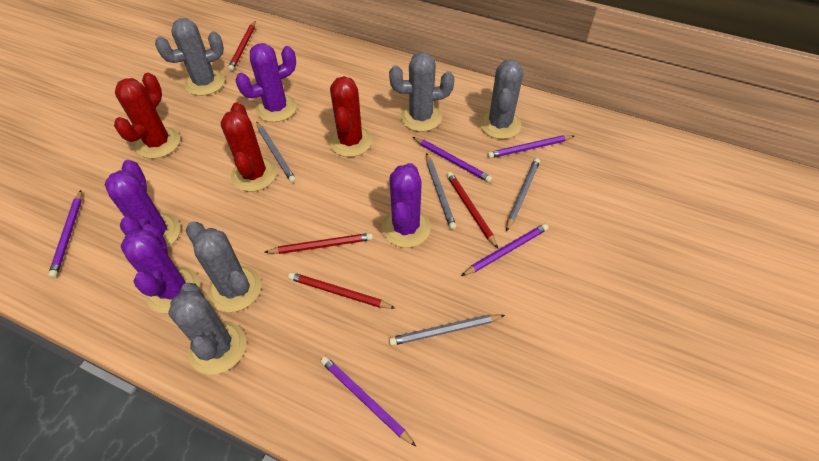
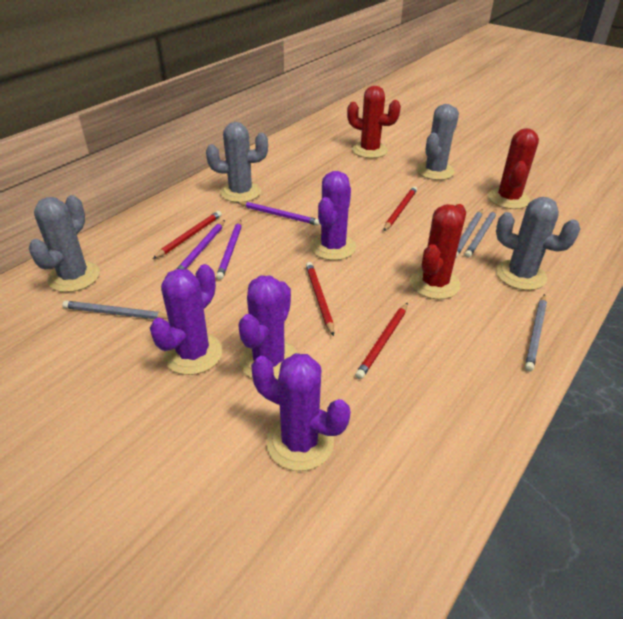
grey cactus: [155,18,225,96] [168,283,246,375] [186,221,261,312] [389,52,454,132] [479,59,523,139] = 5 -> [28,195,100,292] [206,122,268,202] [416,104,459,180] [496,197,580,290] = 4
purple pencil: [48,190,82,278] [321,356,416,446] [413,137,492,183] [461,224,548,276] [487,135,574,158] = 5 -> [176,220,225,269] [216,220,242,280] [237,202,320,226] = 3

